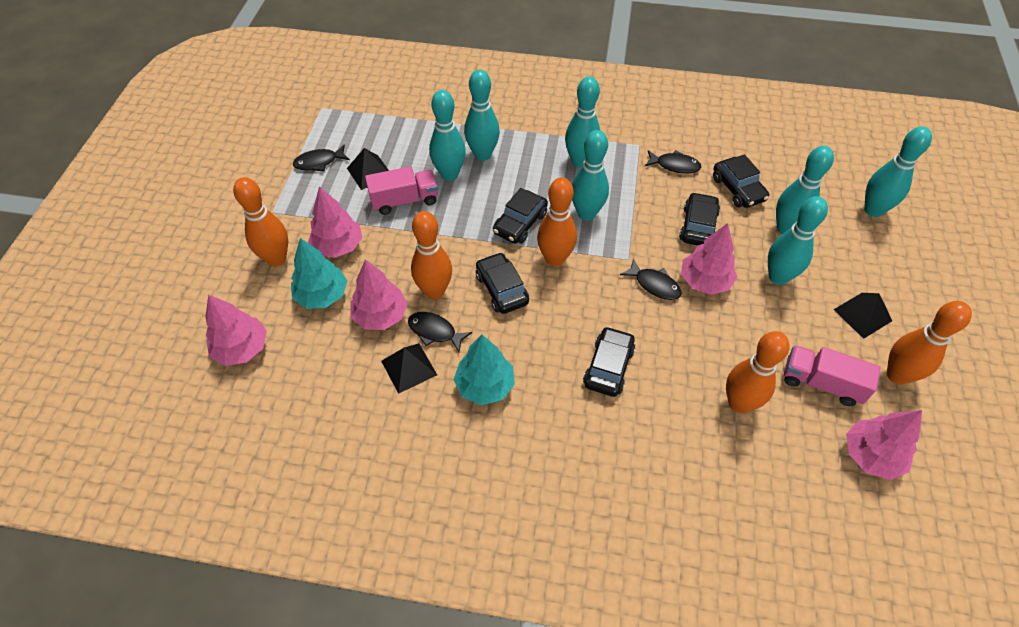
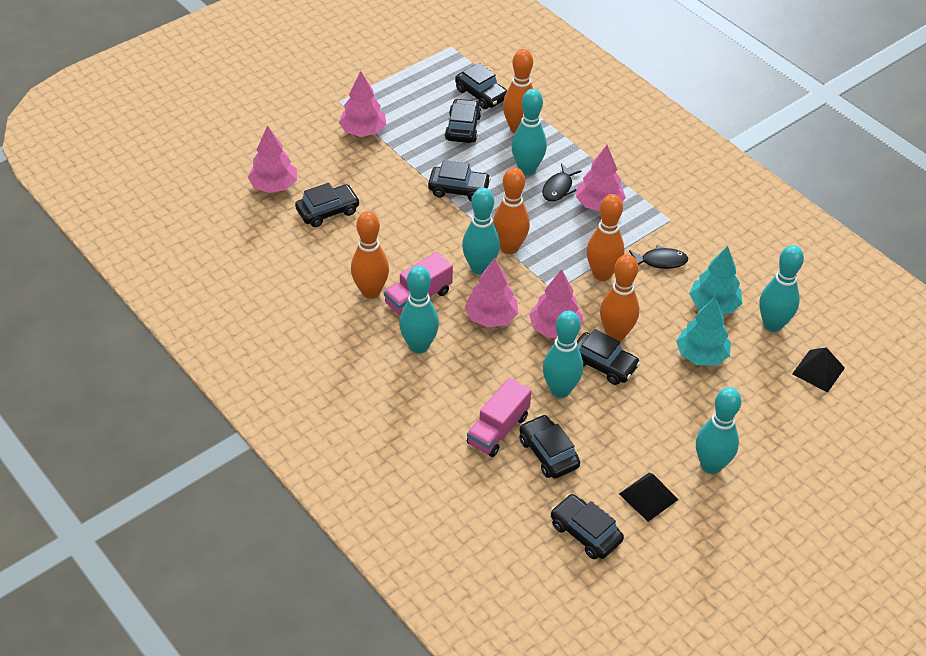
black car: [476,252,529,314] [493,188,548,244] [583,326,635,397] [679,192,720,245] [713,154,769,208] = 5 -> [295,183,360,227] [428,160,491,201] [445,98,481,143] [455,63,507,109] [519,414,580,479] [551,494,624,559] [577,329,640,385] = 7
black fish: [293,145,350,172] [408,312,472,352] [620,258,682,300] [645,150,701,174] = 4 -> [542,163,581,202] [629,245,688,269] = 2
black pyramid: [347,148,389,190] [381,343,437,394] [833,293,892,339] = 3 -> [619,472,678,522] [792,347,845,393] = 2
turquoise bowling pin: [429,90,466,181] [464,69,500,161] [565,76,600,168] [572,130,609,221] [768,196,828,285] [776,146,834,234] [864,126,932,217] = 7 -> [399,266,439,354] [462,188,500,275] [511,89,547,175] [543,311,583,398] [696,387,741,474] [759,245,804,332] = 6

